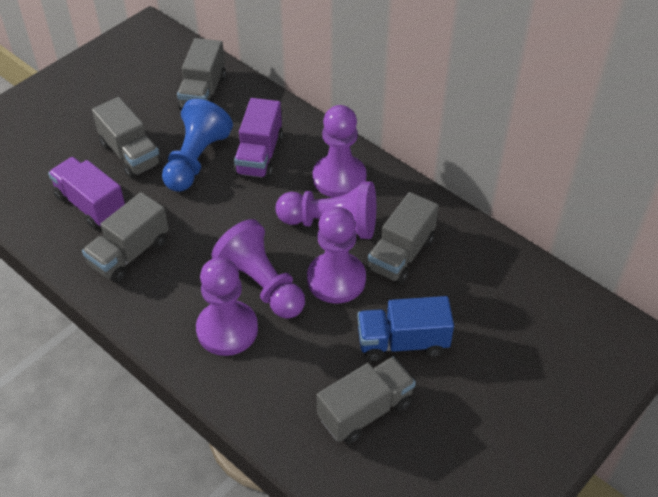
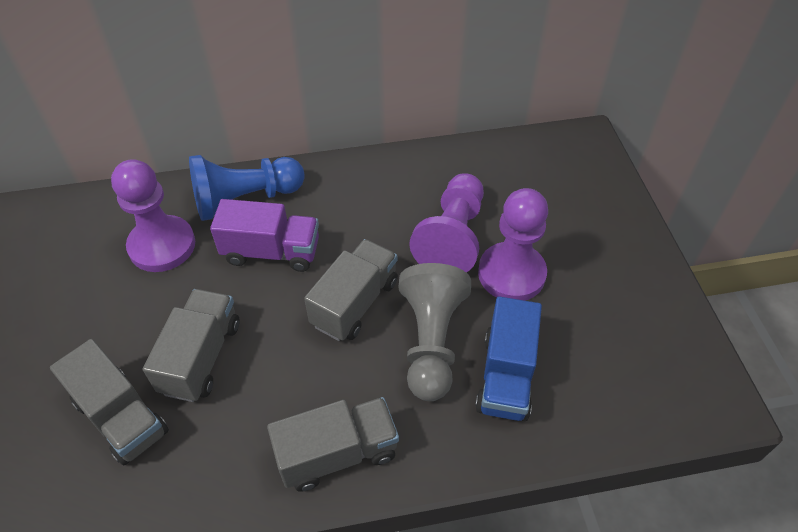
grey pawn: none = 0 -> [399,263,471,401] = 1
grey truck: [82,192,169,283] [92,97,162,178] [177,38,226,110] [317,357,416,444] [367,192,439,284] = 5 -> [50,339,169,466] [143,289,240,402] [267,397,399,492] [304,239,398,341] = 4
purple pawn: [196,257,258,356] [212,219,305,319] [275,181,376,239] [307,207,366,304] [313,105,366,198] = 5 -> [111,159,195,272] [409,173,484,272] [478,188,548,301] = 3
purple truck: [48,157,125,229] [234,98,283,179] = 2 -> [210,199,319,272] = 1

